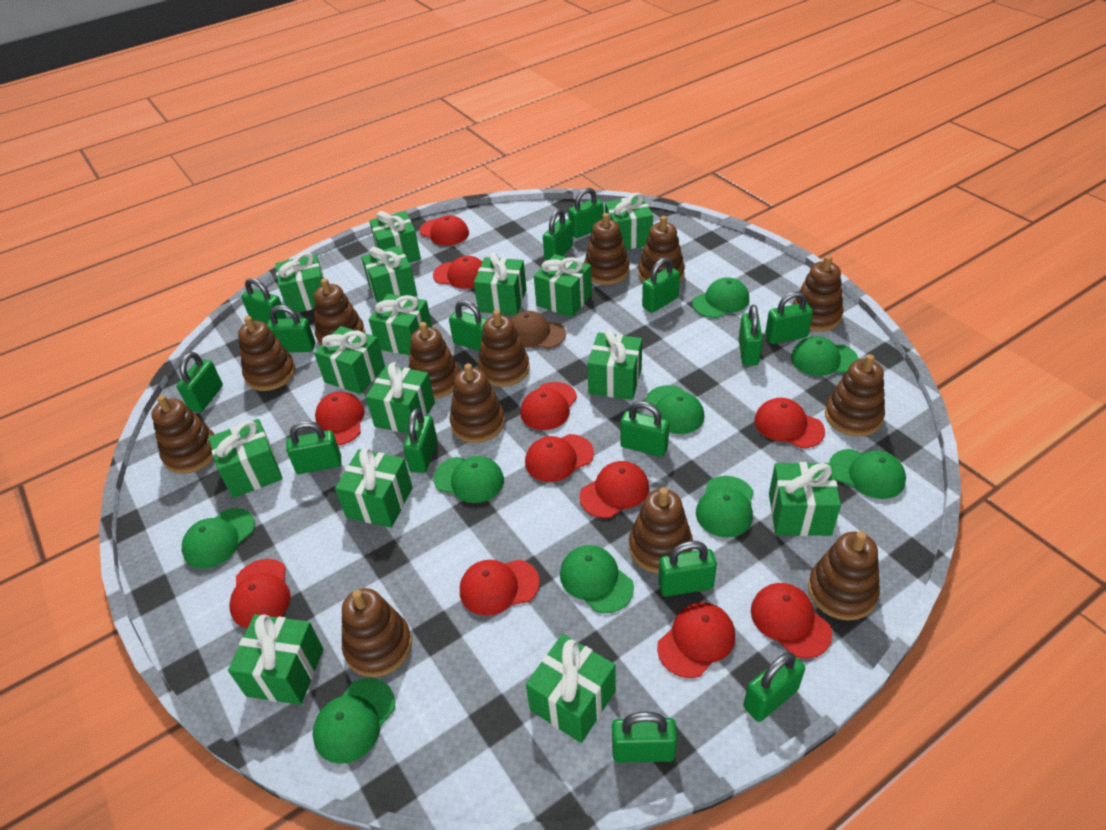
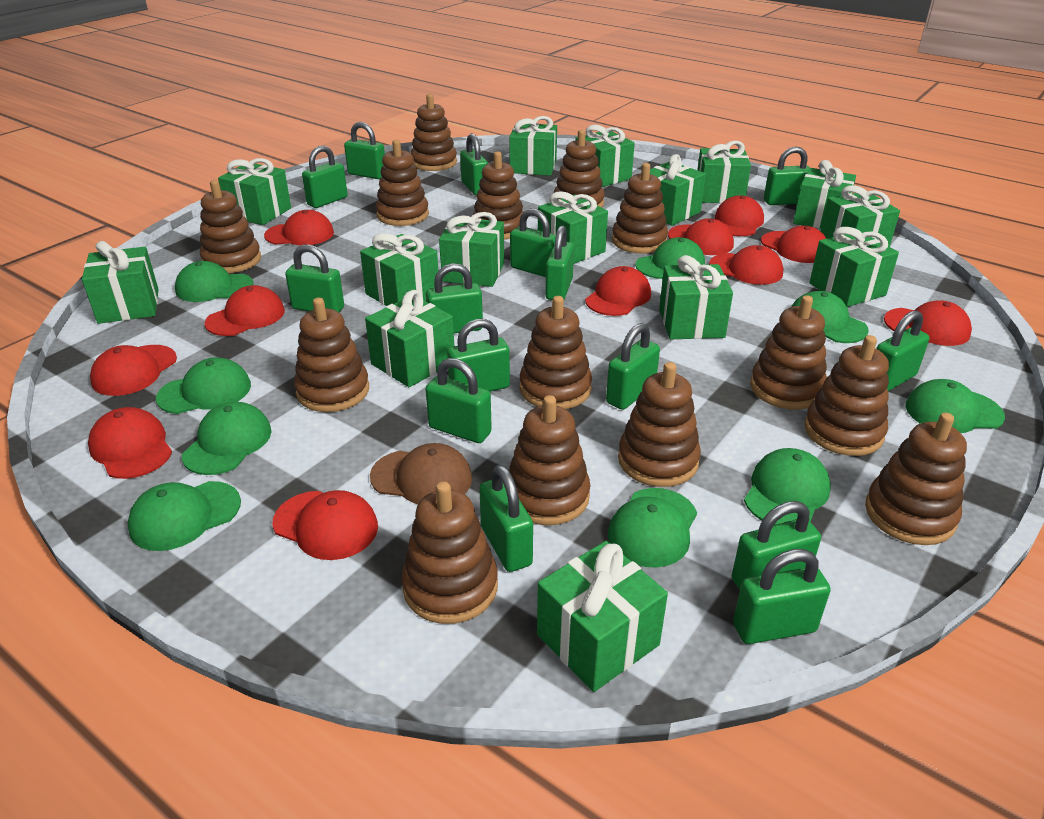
brown stacking toy: [151,395,214,474] [238,316,296,391] [314,278,365,346] [342,588,412,677] [409,322,460,399] [450,363,505,443] [478,310,530,387] [584,213,630,285] [629,487,693,573] [638,216,685,283] [792,255,844,332] [808,531,880,621] [825,354,885,437] = 13 -> [200,180,261,273] [294,298,369,412] [376,140,429,226] [401,482,498,624] [410,94,457,171] [473,151,523,240] [509,395,590,525] [519,296,592,409] [554,130,605,207] [612,163,668,253] [618,362,701,487] [750,295,827,410] [804,335,889,456] [865,413,967,545] = 14

